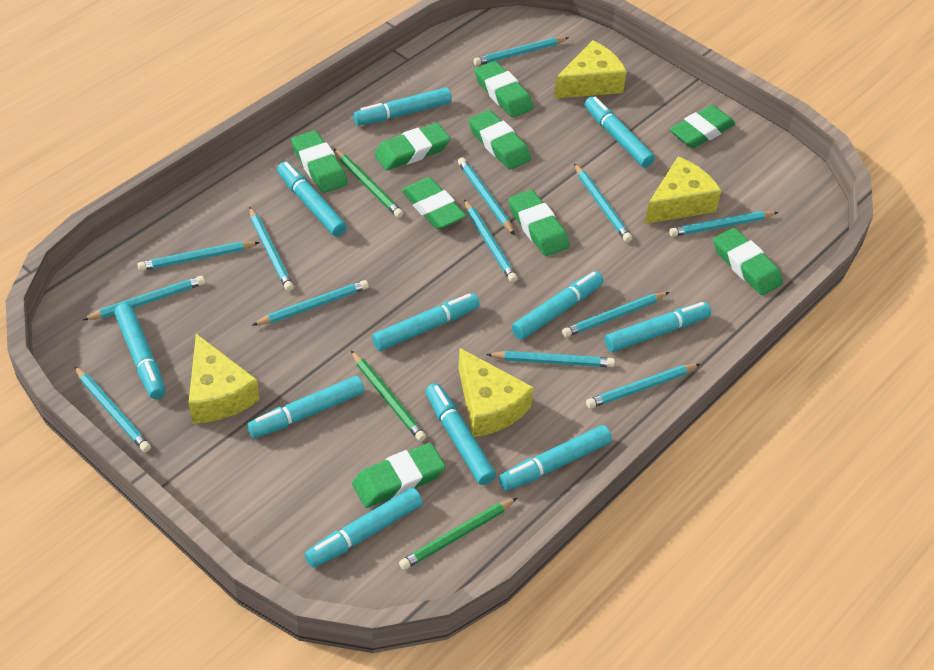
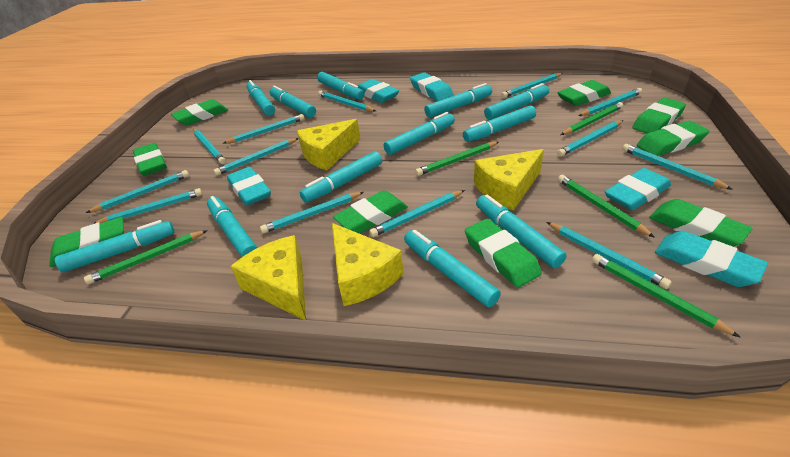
green pencil: [334,149,403,218] [351,351,426,441] [399,498,517,570] = 3 -> [84,230,208,284] [415,142,499,176] [558,175,655,238] [561,102,623,135] [592,254,741,338] = 5
turquoise eraser: none = 0 -> [227,167,271,206] [358,79,399,103] [410,72,454,101] [605,168,671,210] [655,231,768,287] = 5
turquoise marker: [114,303,166,399] [247,376,364,438] [277,161,347,236] [305,488,423,568] [353,87,452,125] [372,293,480,351] [425,383,496,485] [499,425,612,491] [512,271,603,340] [585,96,655,168] [605,302,711,352] = 11 -> [55,220,175,272] [207,196,258,257] [246,80,275,116] [270,85,316,118] [300,151,382,203] [317,72,364,100] [384,112,455,155] [404,230,501,307] [424,83,492,118] [463,105,536,142] [476,195,566,268] [484,83,549,120] = 12

